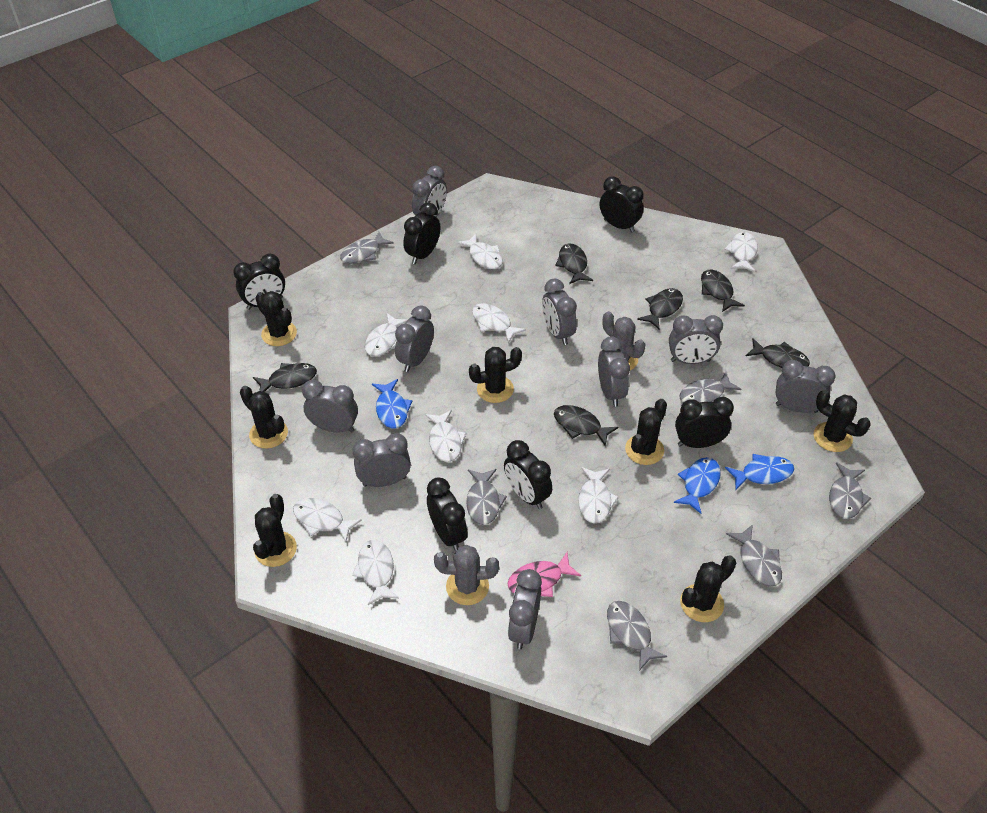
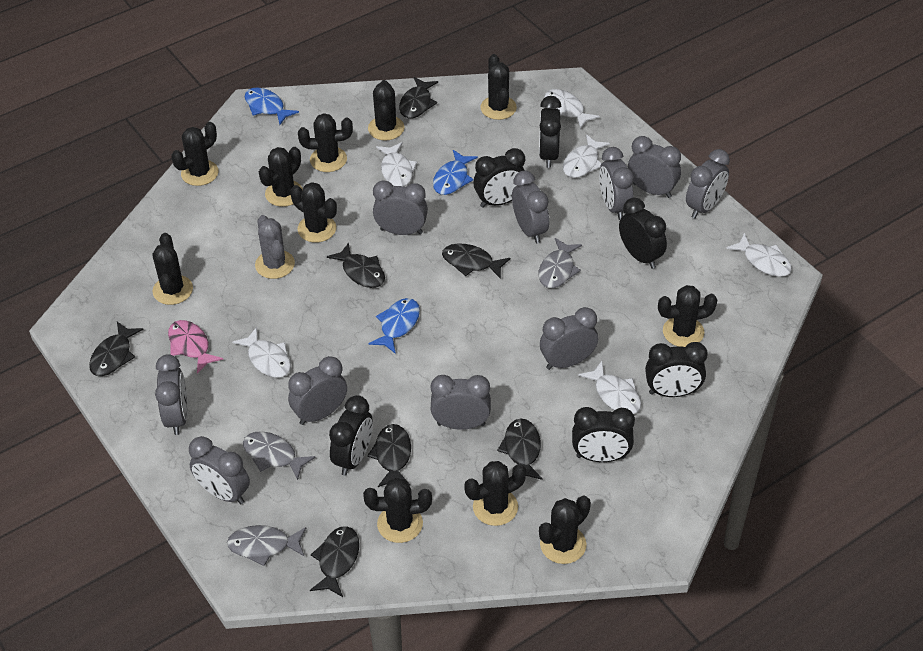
black cactus: [240,386,288,449] [253,494,297,567] [255,291,297,346] [469,347,522,403] [625,399,667,465] [680,556,736,622] [813,390,871,452] = 7 -> [152,233,193,305] [171,122,219,186] [259,147,303,207] [290,182,337,243] [298,113,353,172] [363,478,432,543] [368,80,405,141] [464,461,526,526] [480,54,517,120] [539,496,591,564] [658,285,717,347] = 11
black fish: [253,363,317,392] [554,405,618,446] [555,244,593,284] [637,288,683,329] [701,270,745,312] [746,338,810,368] = 6 -> [89,322,144,376] [310,526,359,597] [327,242,385,288] [367,424,411,487] [399,77,438,118] [442,244,511,279] [497,418,543,480] = 7
grey cactus: [434,545,499,605] [602,311,646,371] = 2 -> [255,215,295,279] = 1
grey clock: [302,380,358,432] [353,433,411,487] [395,306,434,372] [412,166,447,217] [508,569,542,649] [542,279,577,345] [598,336,630,407] [669,315,723,364] [776,360,836,413] = 9 -> [155,354,188,435] [189,436,250,504] [288,356,347,425] [373,180,428,235] [431,375,491,430] [512,171,549,243] [540,307,598,370] [599,147,634,220] [628,136,681,198] [686,149,730,218] = 10
grey fish: [340,232,394,264] [466,469,507,525] [607,601,667,671] [679,372,741,403] [726,524,782,587] [829,462,871,519] = 6 -> [227,525,306,566] [243,432,316,480] [538,238,582,288] = 3
white fish: [293,498,362,542] [352,540,399,605] [365,313,408,357] [425,410,467,462] [457,234,503,269] [472,303,526,343] [578,467,619,524] [724,232,758,272] = 8 -> [232,327,291,378] [376,142,417,187] [544,89,600,129] [563,134,610,178] [578,361,641,414] [726,233,792,277] = 6

